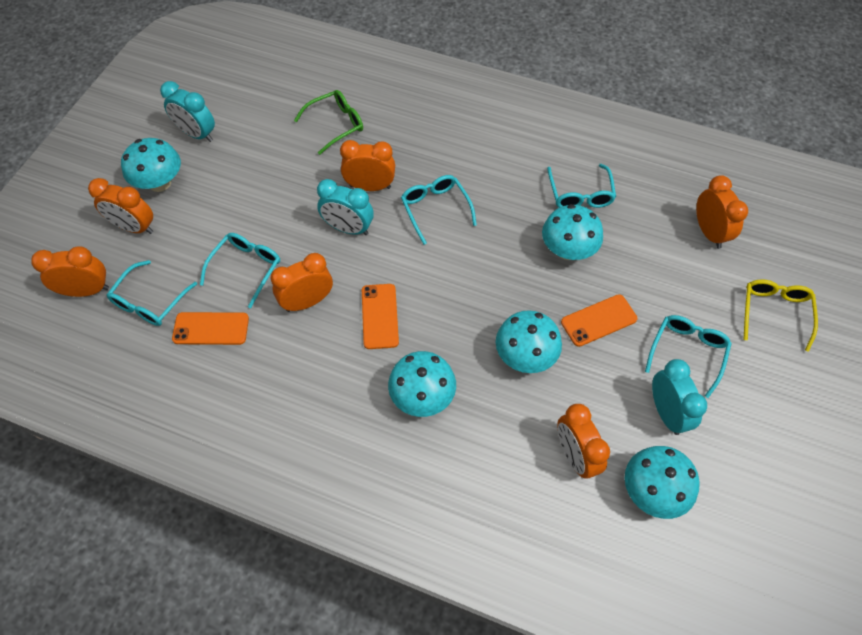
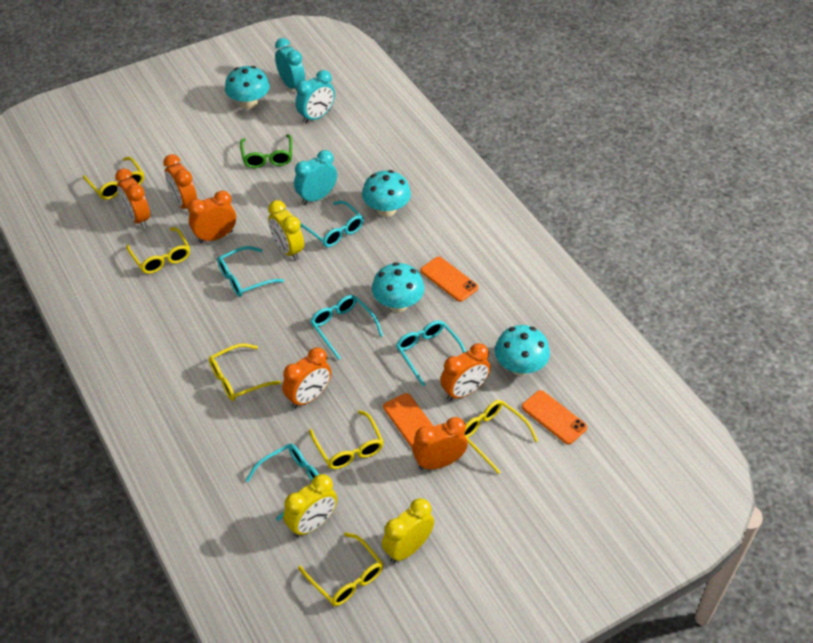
turquoise mushroom: [121,138,181,192] [388,351,456,417] [496,310,562,373] [542,204,603,260] [625,446,700,519] = 5 -> [225,66,270,109] [362,170,411,217] [372,262,425,312] [495,325,550,376] = 4
yellow clock: none = 0 -> [268,200,304,261] [283,474,337,537] [382,498,434,563] = 3
yellow glasses: [744,280,818,352] = 1 -> [83,157,144,200] [126,228,190,274] [209,343,281,401] [298,532,383,606] [309,410,384,469] [464,400,538,474] = 6

